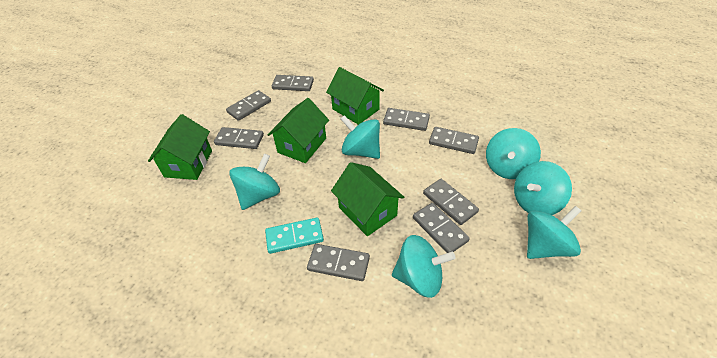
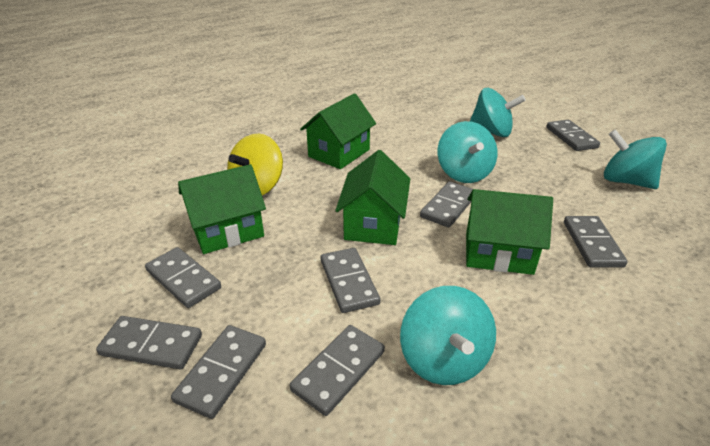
turquoise domino: [265,217,324,254] = 1 -> none = 0
turquoise spinning top: [229,153,280,210] [341,115,380,159] [392,235,456,298] [486,128,541,179] [514,161,572,215] [527,206,581,259] = 6 -> [400,286,496,385] [438,121,497,183] [470,88,526,137] [604,129,667,189] = 4
yellow spinning top: none = 0 -> [227,133,283,195] = 1

